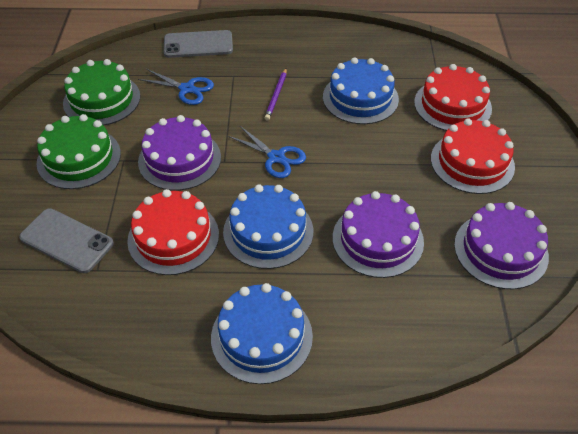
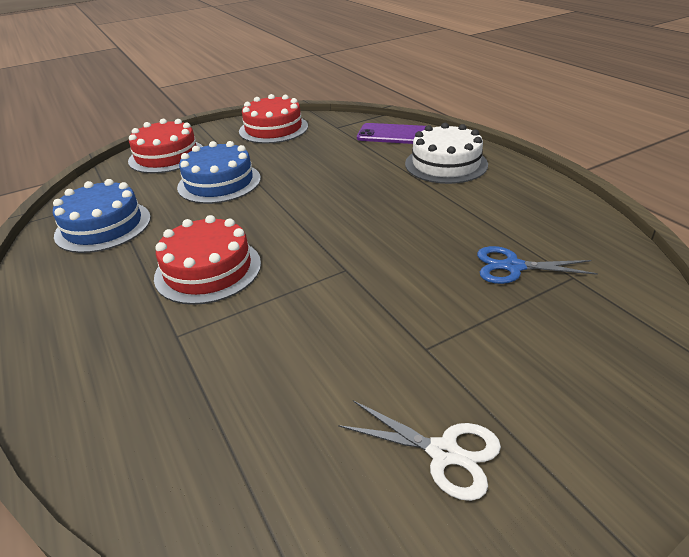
blue cake: [211,283,313,384] [223,184,313,269] [323,57,399,124] = 3 -> [53,179,151,253] [177,141,261,204] = 2
blue scissors: [138,69,214,105] [228,126,306,178] = 2 -> [477,246,598,284] = 1
green cake: [36,114,121,189] [63,59,140,125] = 2 -> none = 0
grey phone: [19,208,114,273] [164,30,233,58] = 2 -> none = 0
purple cake: [138,115,221,191] [333,191,424,278] [454,202,549,289] = 3 -> none = 0
purple pencil: [264,68,287,120] = 1 -> none = 0
purple phone: none = 0 -> [357,123,426,144] = 1
white cake: none = 0 -> [405,123,488,184] = 1
white scissors: none = 0 -> [338,400,501,501] = 1

